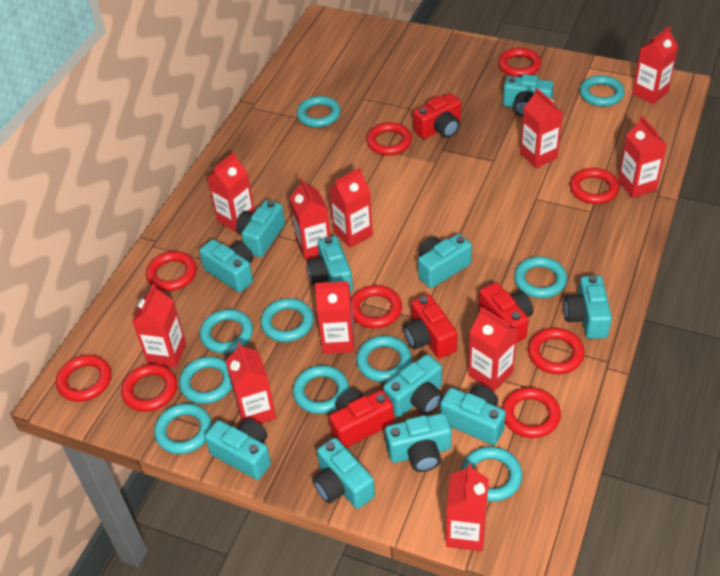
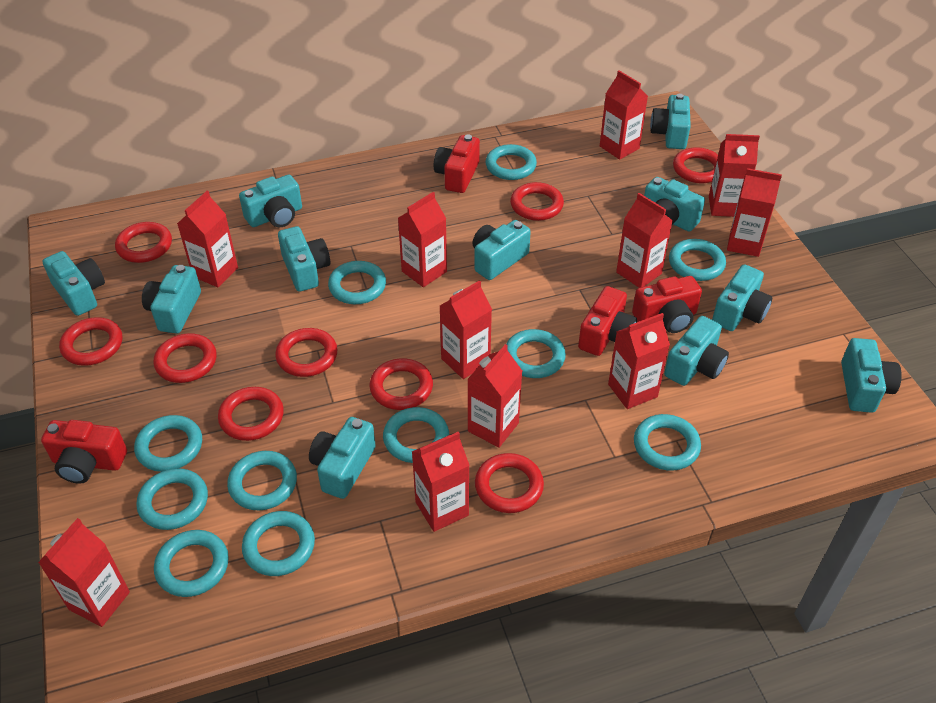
turquoise ring: [154,403,212,454] [179,356,232,404] [200,309,253,353] [260,298,314,342] [293,365,349,414] [297,96,341,127] [356,336,412,382] [461,446,522,502] [514,256,567,298] [579,75,625,107] = 10 -> [134,415,202,472] [136,468,208,530] [154,530,229,597] [227,451,297,510] [242,511,315,576] [328,261,386,304] [383,407,449,463] [486,144,537,180] [506,329,566,378] [634,414,701,471] [669,239,726,281] = 11

